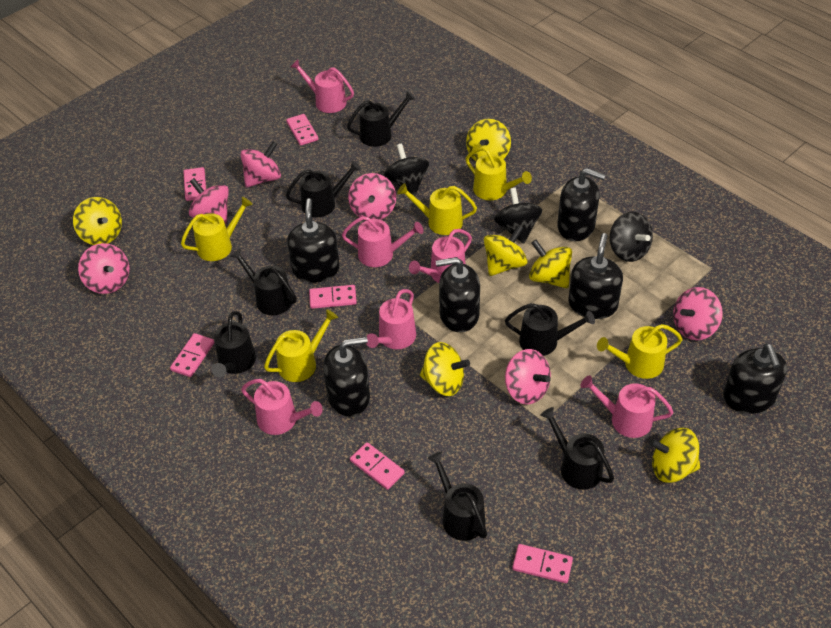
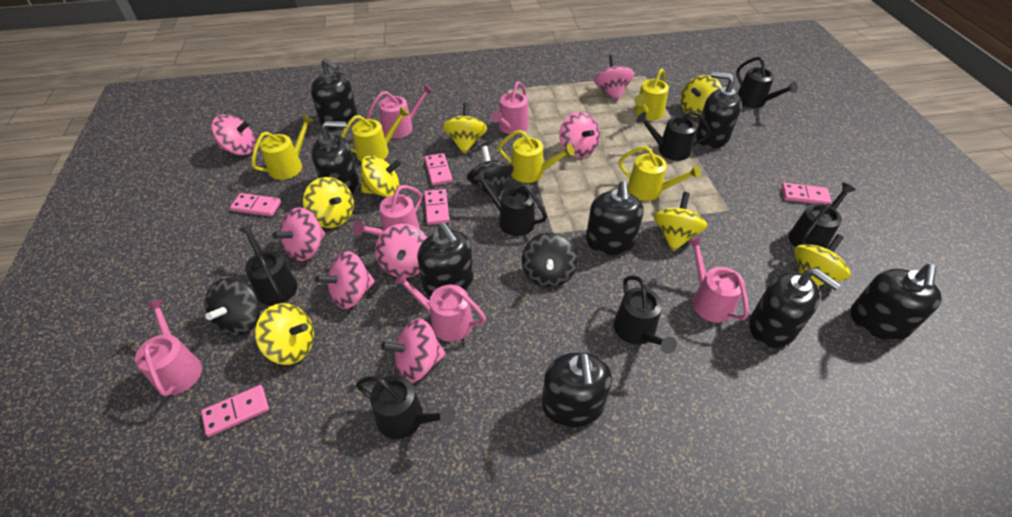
black soap dispenser: [287,198,340,282] [323,337,370,417] [436,257,480,332] [557,168,606,241] [568,233,623,319] [723,344,787,414] = 6 -> [311,58,357,129] [311,121,359,194] [417,223,473,297] [542,352,612,427] [586,181,644,255] [696,72,742,149] [749,268,841,348] [850,264,942,341] = 8
pink domino: [170,333,214,377] [183,167,206,201] [286,114,318,146] [309,285,357,309] [350,442,405,490] [512,544,573,583] = 6 -> [201,385,269,437] [230,193,281,216] [424,189,449,225] [425,153,452,186] [781,183,831,205] = 5
pink spinning top: [78,243,129,294] [189,178,229,224] [241,142,281,188] [348,173,396,220] [505,349,551,405] [673,287,723,340] = 6 -> [211,114,256,155] [272,207,325,261] [315,251,375,309] [375,224,427,278] [381,319,446,382] [559,112,600,158] [594,55,634,101] = 7
yellow spinning top: [73,197,122,245] [420,342,470,396] [466,119,511,161] [484,225,528,276] [529,240,572,288] [649,428,700,483] = 6 -> [255,303,314,365] [303,177,354,228] [361,155,402,197] [443,102,487,154] [654,192,707,251] [680,75,722,117] [794,234,851,286] = 7

